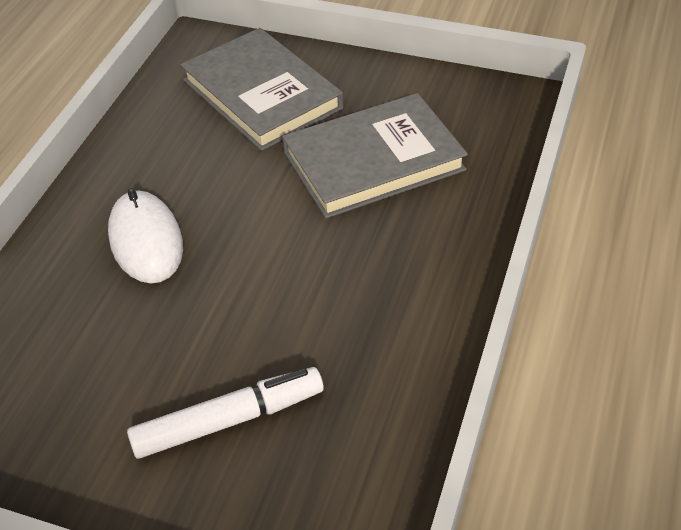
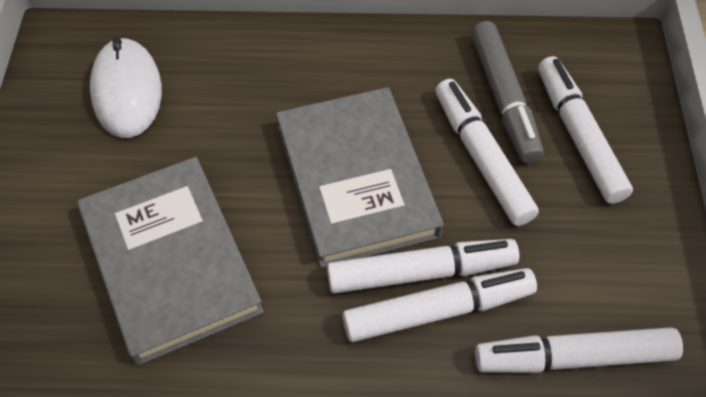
grey marker: none = 0 -> [471,21,543,164] = 1
white marker: [127,367,324,459] = 1 -> [327,239,519,294] [342,268,537,342] [435,79,539,226] [475,327,683,373] [538,56,633,204] = 5

